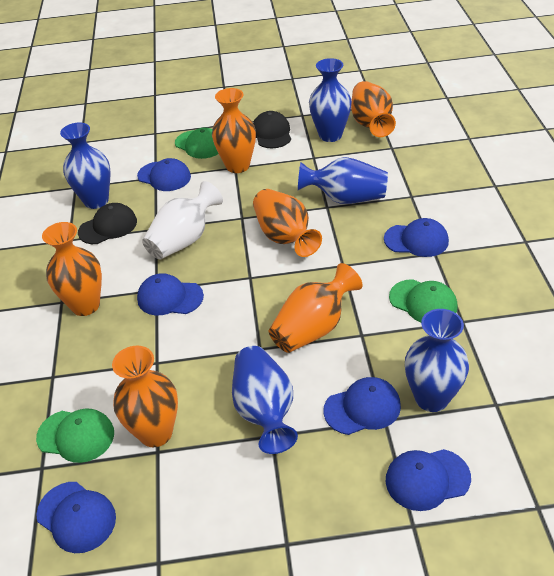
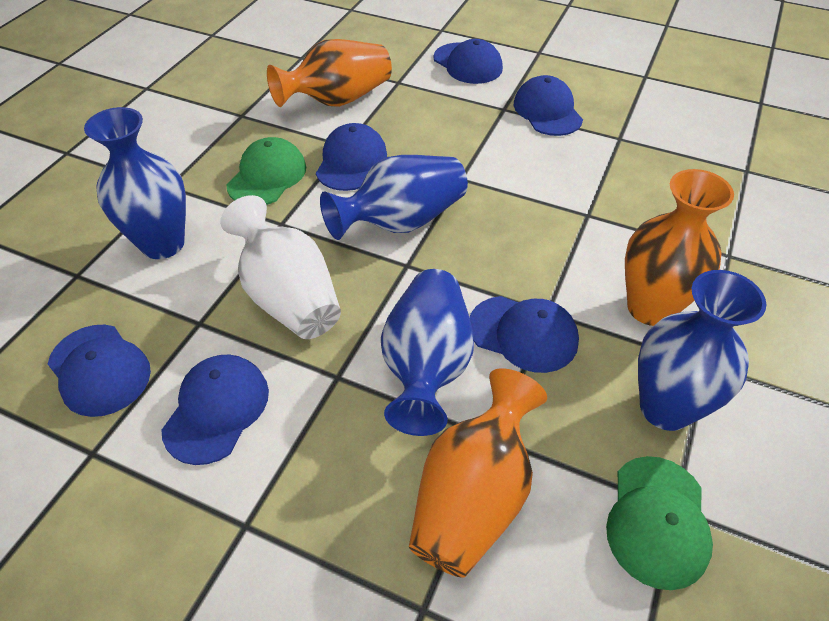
black cap: [78,203,137,244] [253,111,291,148] = 2 -> none = 0
blue vase: [60,122,111,209] [232,346,298,454] [298,157,388,204] [309,58,352,142] [405,309,469,412] = 5 -> [84,107,186,259] [320,155,468,240] [381,269,474,436] [638,270,766,431] = 4
green cap: [36,409,114,463] [175,128,218,159] [389,279,457,322] = 3 -> [227,137,306,205] [606,456,713,590] = 2
orange vase: [42,222,102,316] [112,346,178,447] [212,88,256,173] [253,189,322,257] [269,263,363,353] [351,81,396,137] = 6 -> [267,39,392,107] [409,368,547,578] [625,169,734,326] = 3

